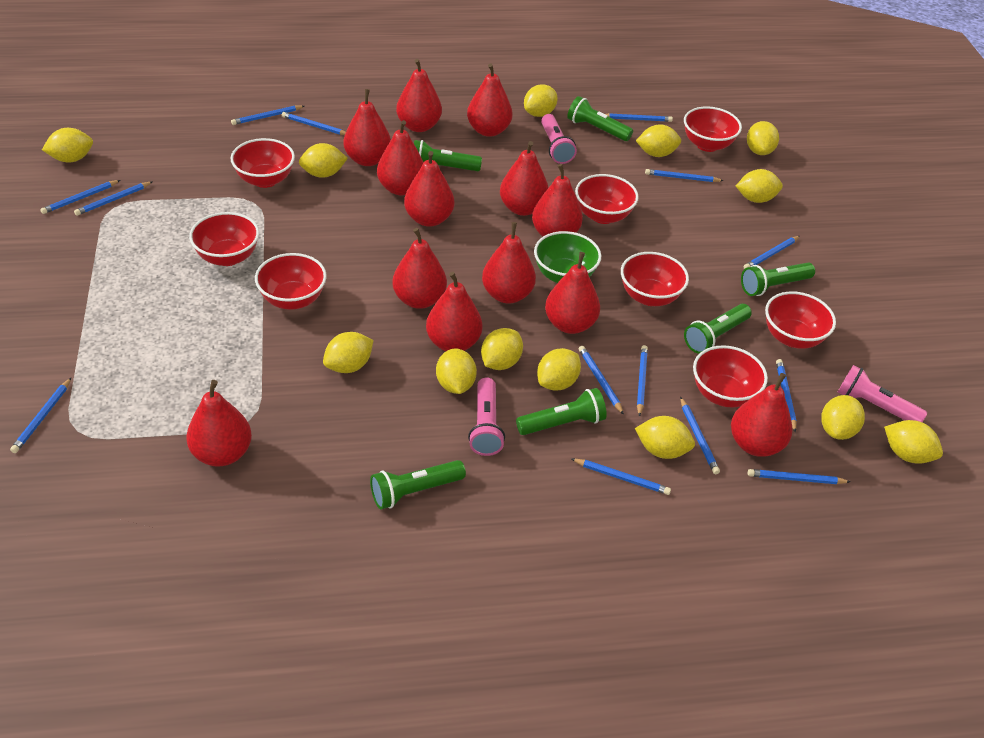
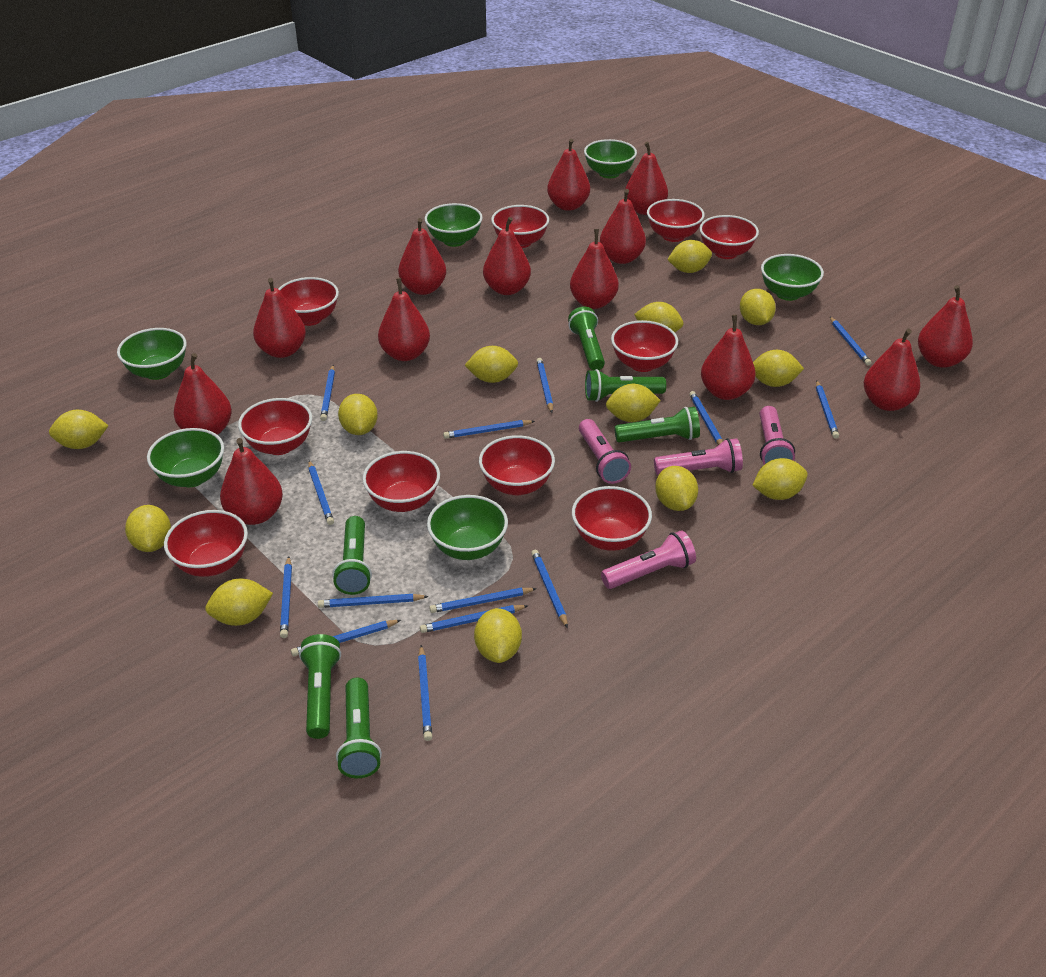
green bowl: [534,231,601,283] = 1 -> [117,328,187,380] [147,428,224,487] [425,203,483,247] [427,495,508,560] [584,139,637,178] [761,254,824,301] = 6
pink flashlight: [468,377,505,456] [541,114,577,164] [838,365,927,422] = 3 -> [579,419,631,484] [601,530,696,589] [654,438,743,475] [760,406,795,465] = 4
red bowl: [189,212,259,266] [230,138,295,188] [255,253,327,310] [575,174,639,224] [621,252,689,306] [684,106,742,152] [693,345,768,408] [765,291,836,349] = 8 -> [164,510,248,577] [238,398,312,455] [278,277,339,326] [362,451,440,512] [479,435,555,495] [491,205,549,248] [572,486,652,551] [611,320,678,372] [647,199,705,242] [699,215,759,259] = 10

